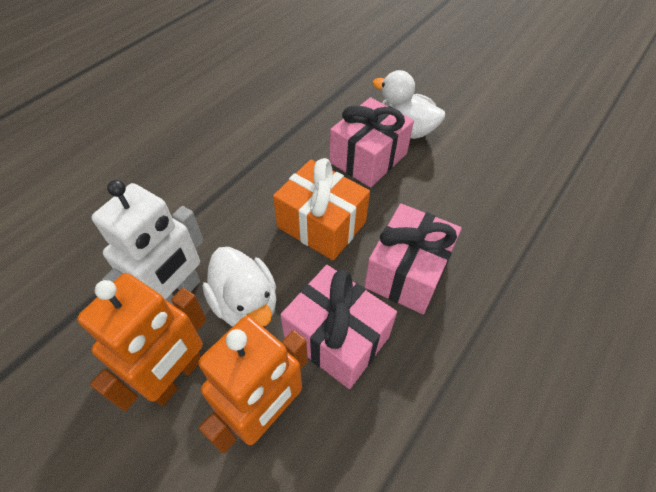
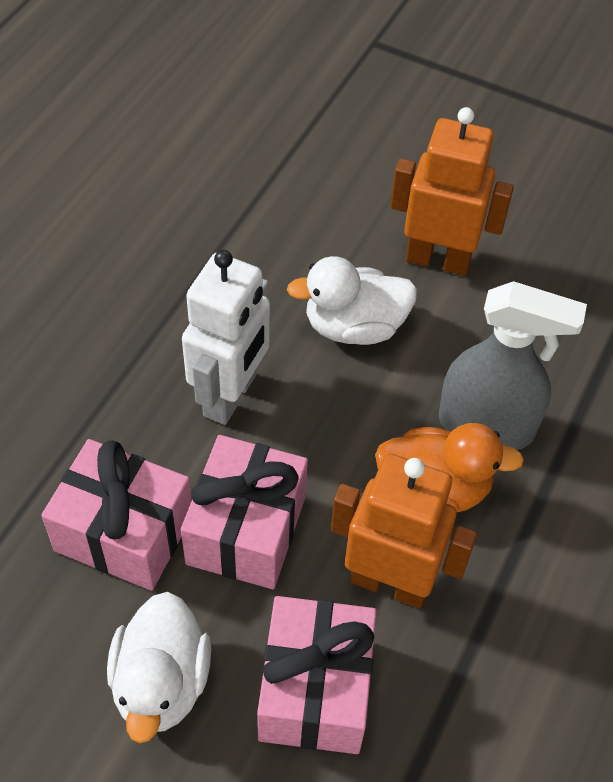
grey spray bottle: none = 0 -> [439,281,587,450] = 1
orange duck: none = 0 -> [375,423,524,513] = 1
orange gift: [273,158,370,261] = 1 -> none = 0

